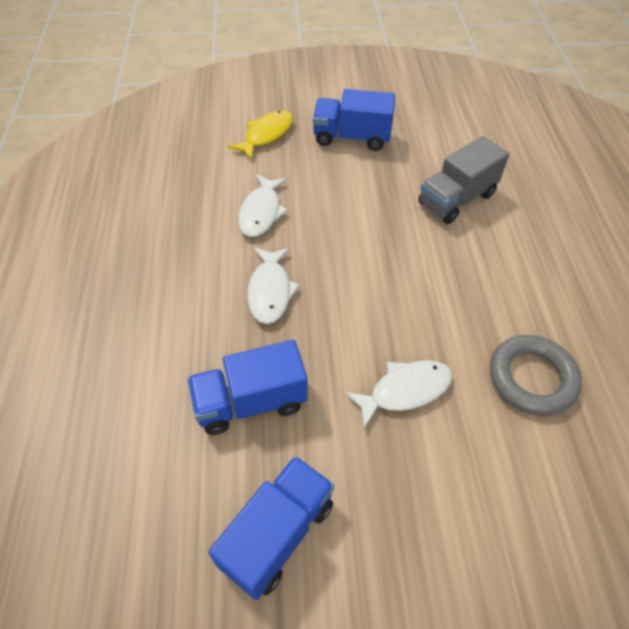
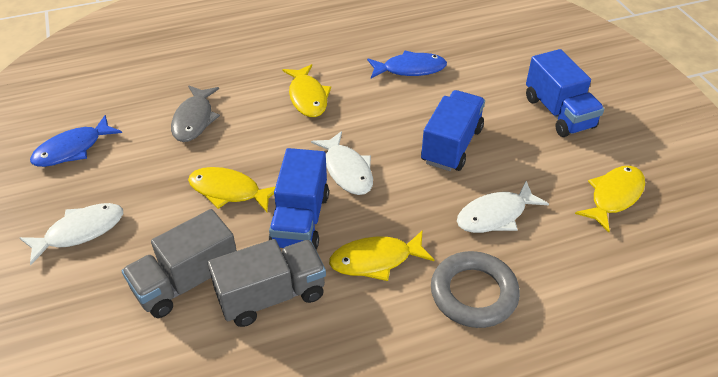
blue fish: none = 0 -> [30,115,122,167] [367,50,447,78] = 2
grey fish: none = 0 -> [171,86,220,142] = 1
grey truck: [418,136,509,224] = 1 -> [122,209,237,318] [208,239,326,327] = 2
yellow fish: [228,110,293,160] = 1 -> [188,167,276,212] [282,64,331,117] [329,230,434,281] [575,166,645,232] = 4

